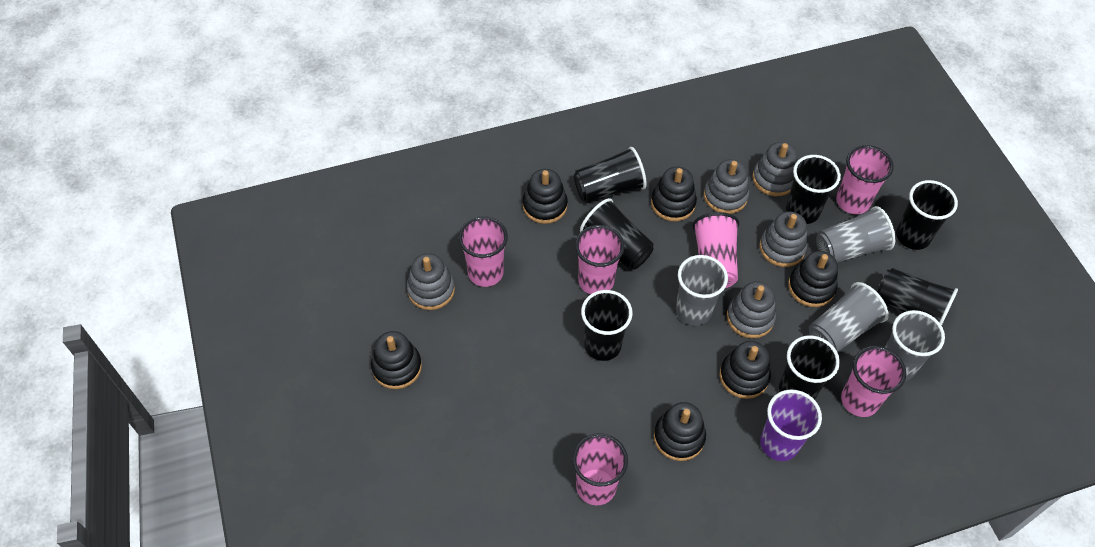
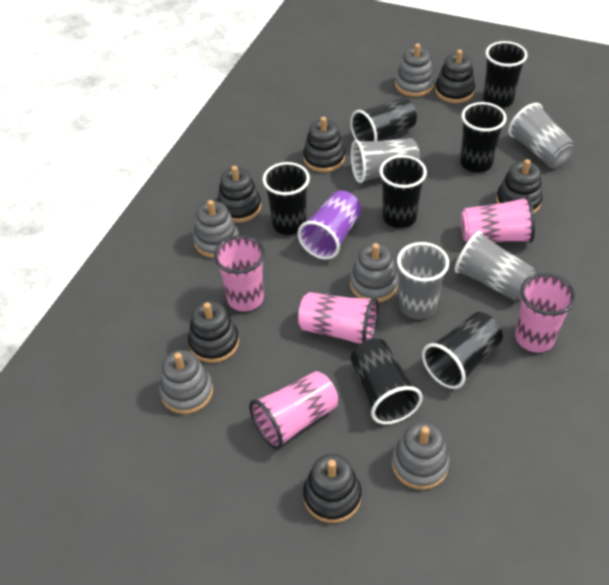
pink cup: [458,216,508,287] [572,433,628,505] [575,225,625,294] [692,212,739,288] [836,145,894,214] [841,346,906,417] = 6 -> [214,235,265,311] [249,371,338,450] [298,292,379,344] [461,196,535,243] [515,273,576,353] = 5

